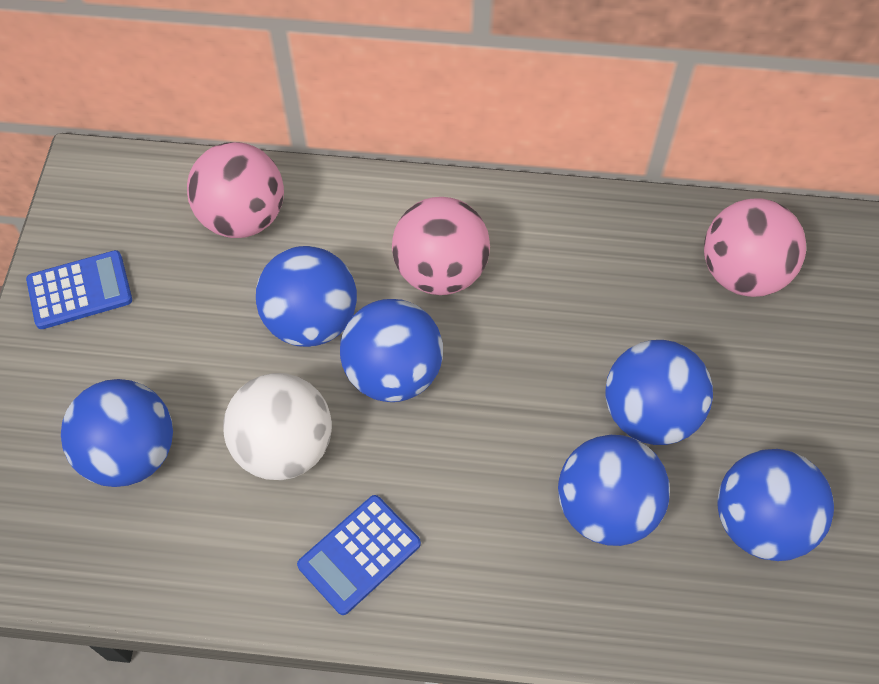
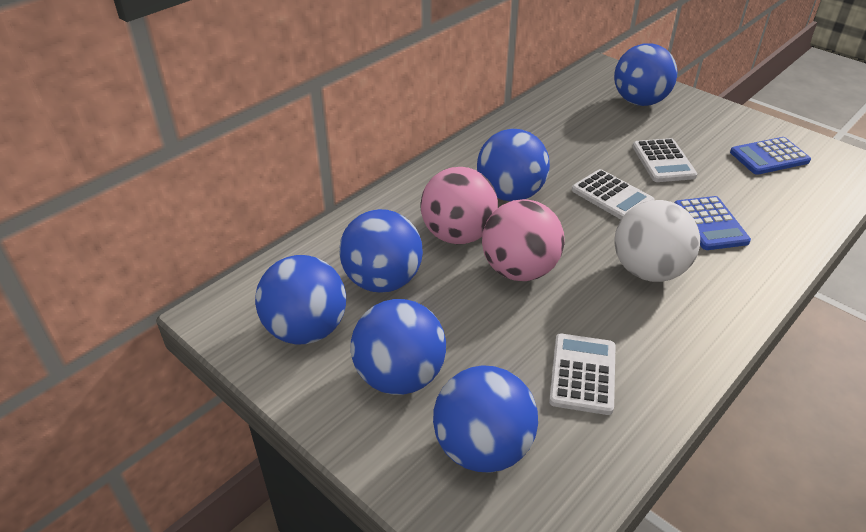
pink ball: [187,142,284,238] [392,197,490,295] [704,198,806,297] = 3 -> [420,167,498,244] [482,199,564,281] = 2
white calculator: none = 0 -> [549,333,616,415] [572,169,654,219] [632,138,697,182] = 3

